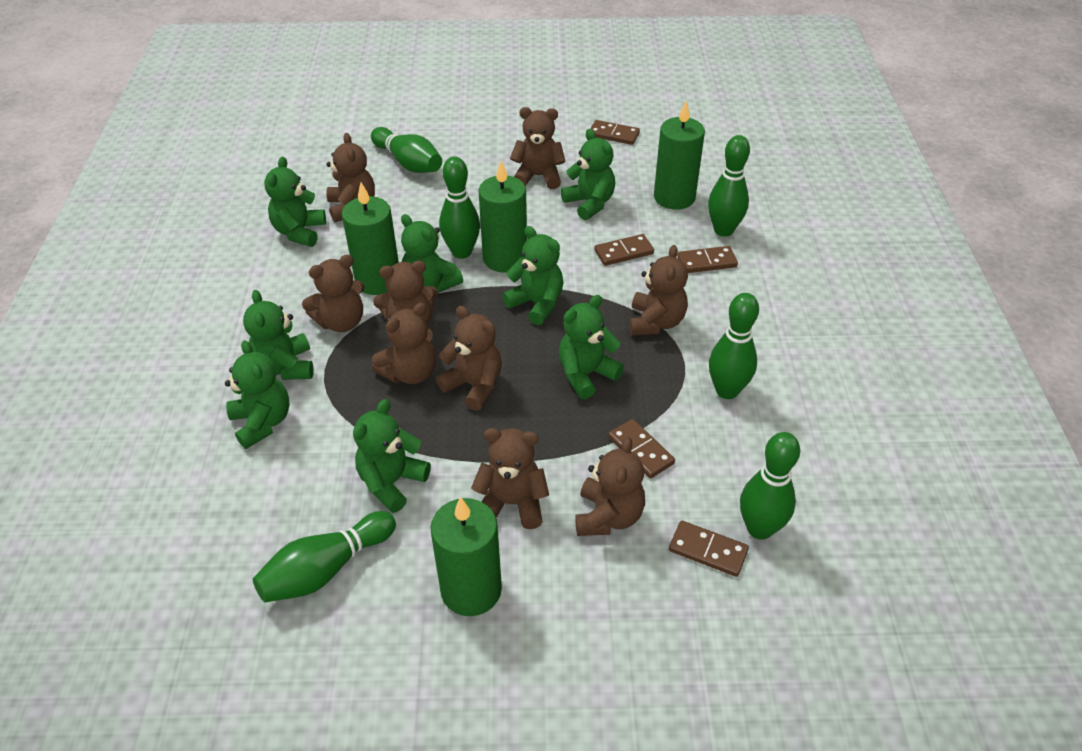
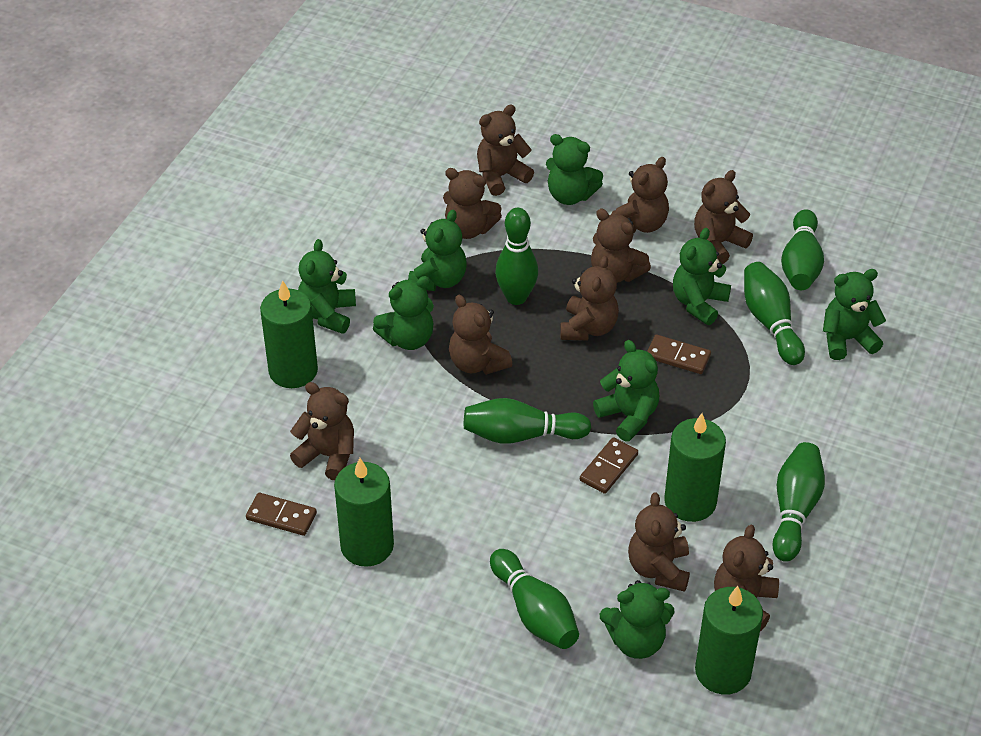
brown domino: [590,120,640,145] [594,234,654,266] [608,419,675,478] [669,521,749,577] [677,246,738,273] = 5 -> [246,493,317,536] [580,437,638,494] [647,335,711,374] = 3
brown teddy bear: [302,255,365,332] [326,133,375,222] [372,302,436,384] [373,261,439,325] [436,306,502,411] [471,428,549,529] [510,107,566,189] [575,436,645,536] [629,245,688,336] = 9 -> [290,382,354,480] [443,168,502,239] [449,295,513,375] [477,105,534,196] [560,256,619,340] [591,209,651,283] [611,157,669,233] [628,492,690,592] [694,170,753,264] [714,525,779,631] = 10

